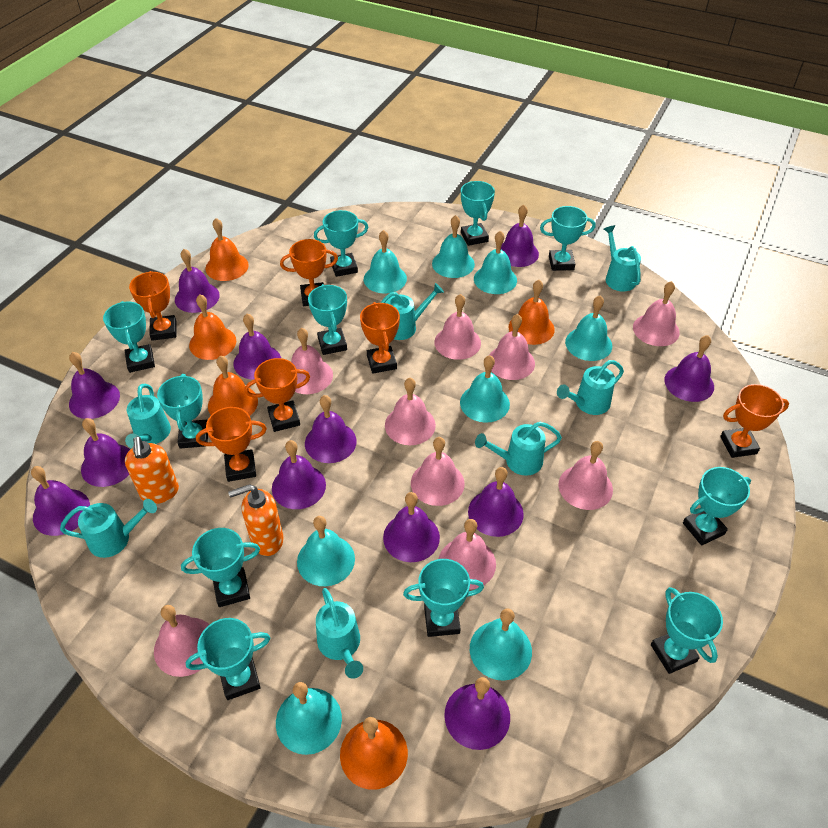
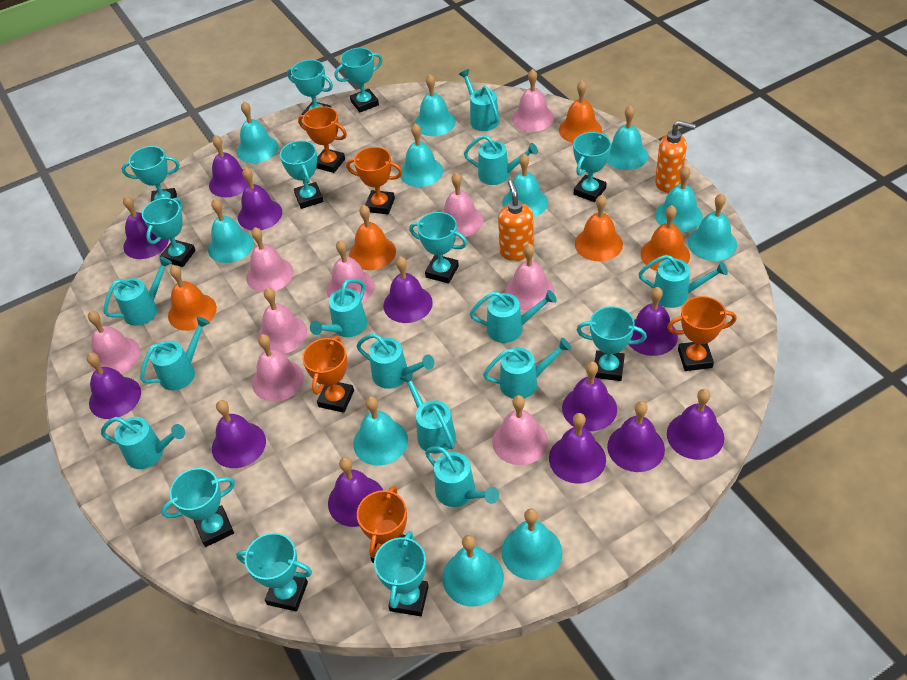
orange trophy: [129,271,176,341] [196,407,267,482] [245,358,310,432] [280,239,338,306] [360,302,400,374] [720,384,789,458] = 6 -> [298,106,347,173] [302,336,354,413] [346,147,402,214] [357,486,407,563] [667,296,737,371] = 5
turquoise bell: [276,682,342,755] [297,516,355,586] [364,230,407,293] [432,215,475,278] [460,355,510,423] [470,608,532,681] [474,231,517,294] [565,296,612,361] = 8 -> [208,199,254,263] [237,102,279,163] [353,396,408,466] [400,123,443,187] [414,74,456,136] [443,535,504,607] [502,154,548,217] [502,508,562,580] [607,106,649,170] [655,166,703,233] [688,193,737,261] = 11
turquoise watering can: [60,499,157,558] [125,384,171,448] [316,588,363,679] [380,283,444,340] [475,422,562,476] [557,360,624,415] [604,225,641,291] = 7 -> [101,417,185,469] [104,256,172,326] [140,316,210,391] [310,279,367,337] [356,334,434,389] [400,372,456,454] [425,447,499,507] [459,69,500,131] [464,135,538,185] [470,290,557,343] [483,338,571,399] [639,255,728,308] = 12

